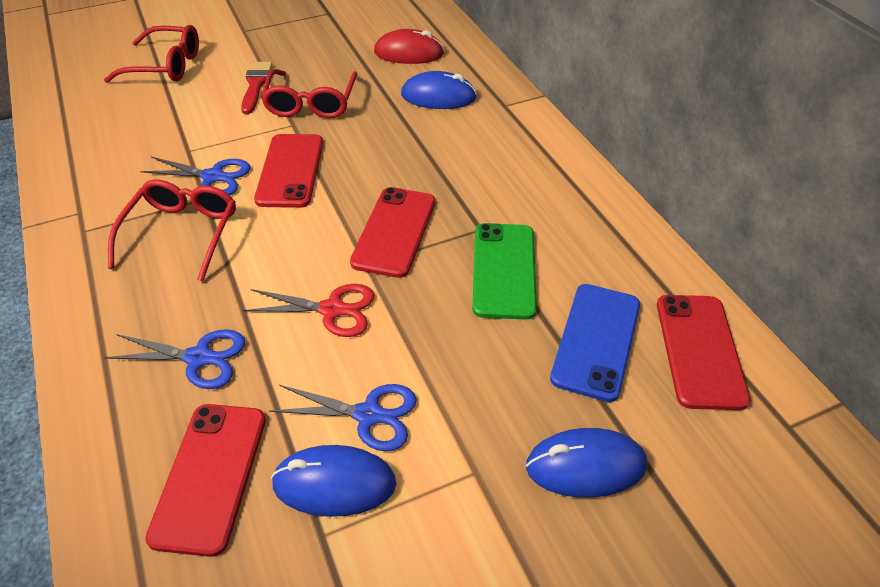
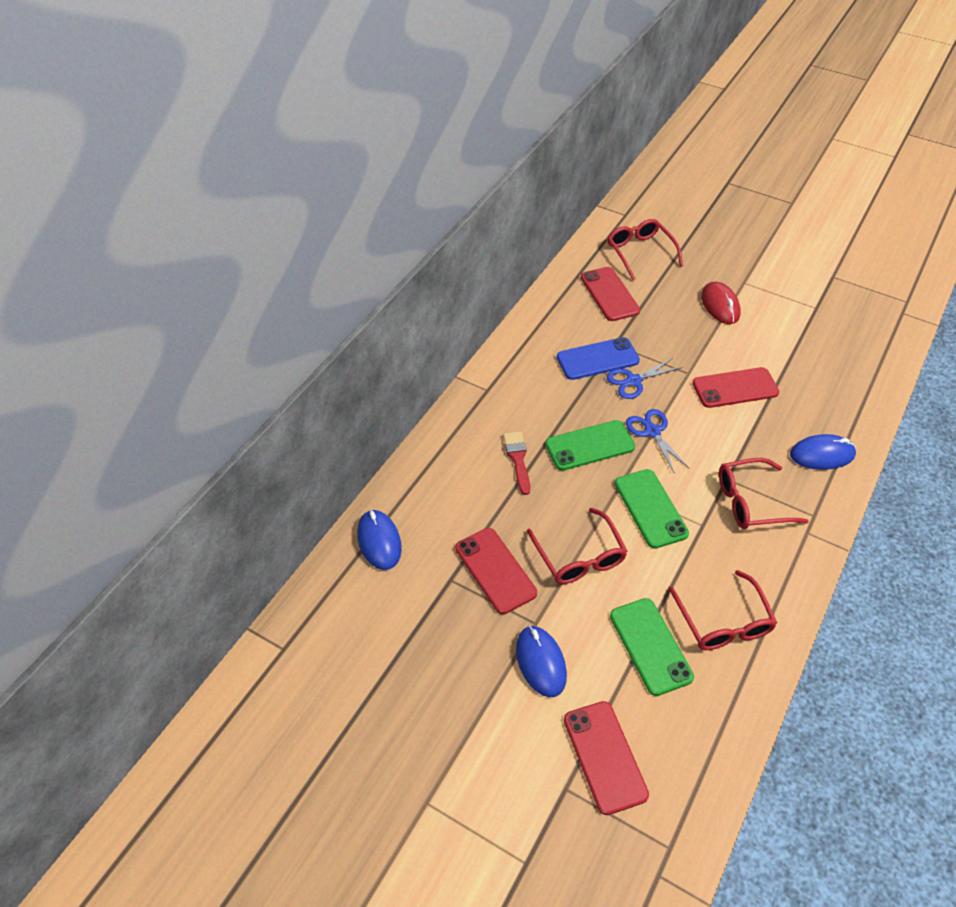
blue scissors: [104,329,245,389] [140,157,250,195] [269,384,417,451] = 3 -> [606,358,683,399] [626,409,690,472] = 2
green phone: [472,223,537,320] = 1 -> [545,420,635,471] [610,598,694,696] [615,469,689,549] = 3
red glasses: [104,25,199,83] [108,180,236,282] [261,69,357,118] = 3 -> [527,508,628,584] [608,219,683,280] [668,570,777,650] [719,458,809,529] = 4
red scissors: [243,284,375,337] = 1 -> none = 0

